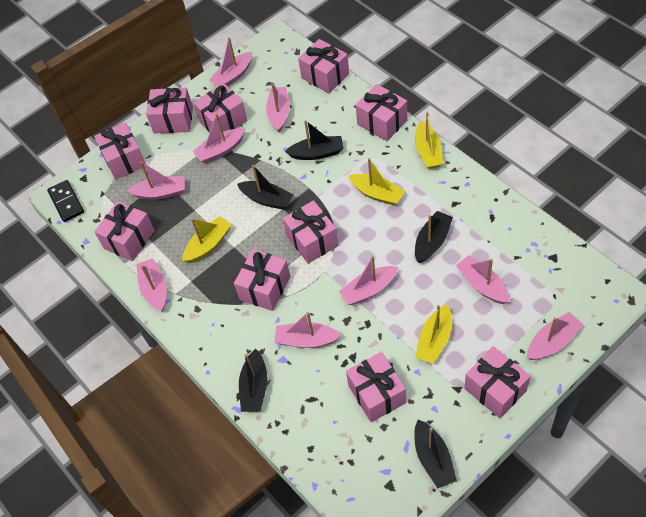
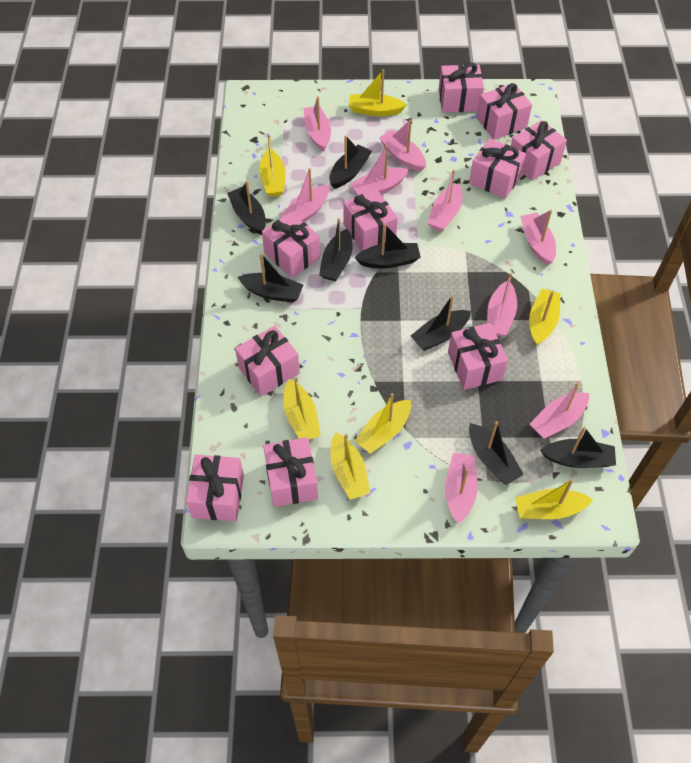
black boat: [237,165,294,210] [239,349,268,412] [285,120,344,160] [414,419,457,488] [415,211,453,263] = 5 -> [227,181,266,235] [237,253,303,303] [319,218,353,281] [329,135,372,189] [355,223,420,269] [411,295,471,351] [469,421,524,485] [540,427,616,468] = 8
black domino: [47,180,84,222] = 1 -> none = 0
yellow boat: [182,216,232,263] [348,158,405,206] [415,112,443,169] [415,304,452,364] = 4 -> [259,134,286,197] [283,377,321,439] [330,432,370,500] [348,69,407,116] [355,393,411,454] [515,479,593,519] [529,289,561,346] = 7

